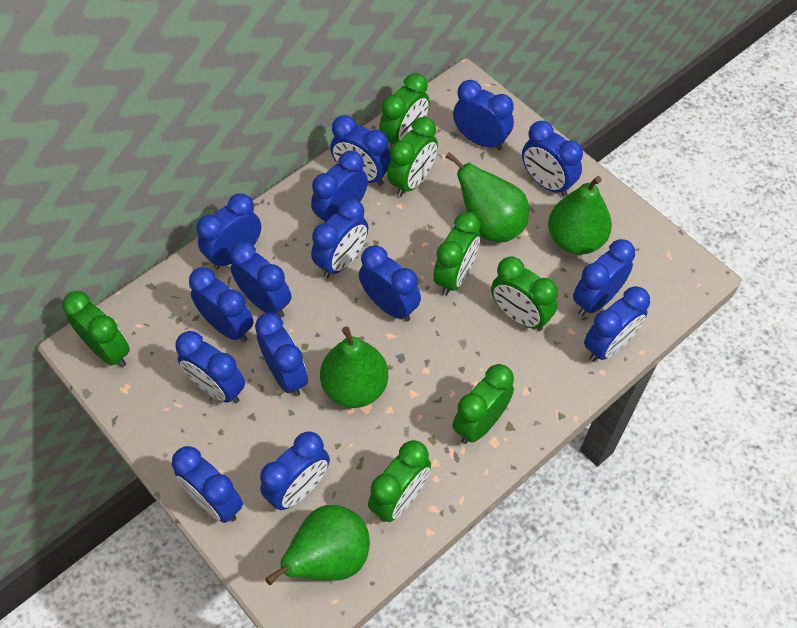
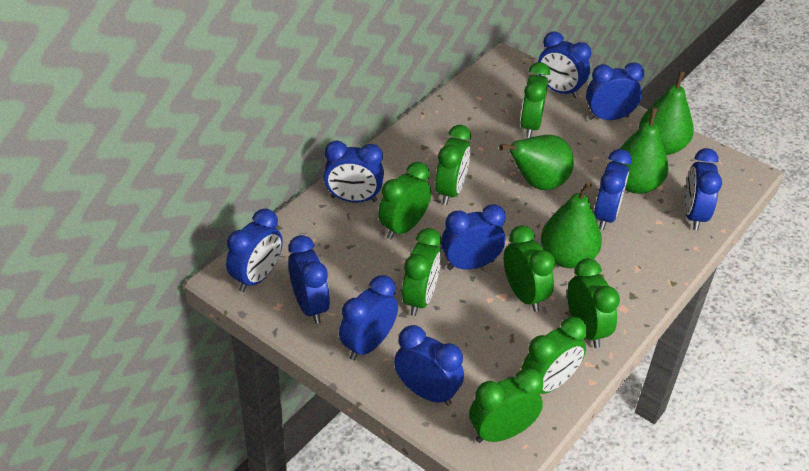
blue clock: [172,446,243,523] [176,331,245,403] [189,267,254,342] [196,193,261,269] [230,241,291,318] [255,313,308,396] [260,432,330,510] [311,151,368,223] [311,199,368,278] [330,115,391,185] [359,245,421,321] [453,80,514,151] [522,121,583,197] [573,239,635,316] [584,286,650,362] = 15 -> [226,209,283,292] [288,235,330,324] [323,141,384,202] [339,275,398,360] [394,325,464,406] [441,204,506,270] [538,31,591,98] [586,62,644,120] [594,149,632,230] [684,148,722,230] = 10
green clock: [62,291,130,367] [368,440,431,522] [379,73,430,150] [387,117,438,197] [433,212,480,296] [453,364,514,444] [491,256,558,331] = 7 -> [378,162,431,239] [402,228,441,316] [435,125,471,205] [469,368,543,443] [504,225,555,312] [520,62,550,138] [521,317,587,394] [567,258,620,348] = 8

